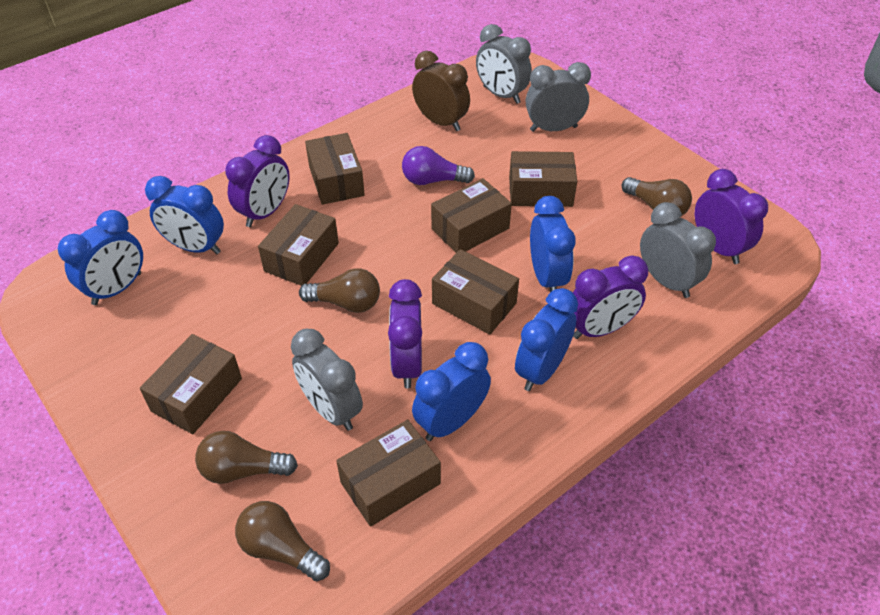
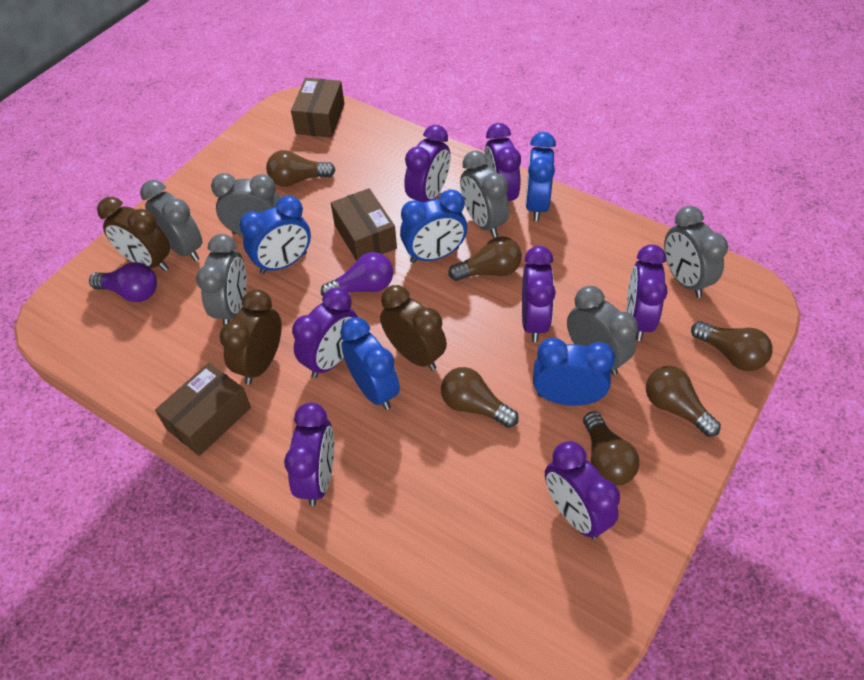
brown box: [140,334,242,434] [258,204,339,286] [305,133,365,205] [336,420,441,527] [431,178,512,253] [432,249,519,335] [509,151,577,207] = 7 -> [155,363,251,456] [291,78,344,138] [331,188,397,261] = 3
brown clock: [412,51,470,131] = 1 -> [97,197,170,271] [219,289,282,385] [380,285,447,371] = 3
brown light bulb: [195,431,298,484] [235,501,330,581] [299,268,380,313] [622,177,692,216] = 4 -> [266,150,335,187] [441,367,519,428] [448,237,522,281] [583,411,640,486] [646,366,721,437] [691,321,773,371] = 6
grey clock: [291,329,363,431] [476,24,532,104] [526,62,591,132] [640,202,716,298] = 4 -> [140,180,203,261] [196,234,247,326] [211,173,281,236] [460,150,509,237] [567,286,638,375] [664,206,728,298] = 6
purple clock: [225,135,290,227] [388,279,422,388] [573,256,648,339] [695,169,768,264] = 4 -> [284,402,334,506] [292,288,358,378] [404,125,450,203] [484,123,521,202] [522,246,556,342] [545,441,620,539] [627,244,668,341] = 7
purple light bulb: [402,146,475,185] = 1 -> [89,262,157,302] [321,252,393,296] = 2

